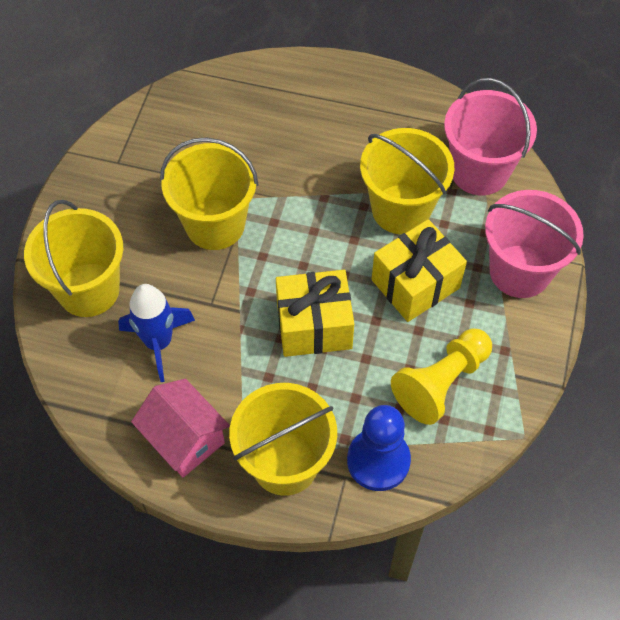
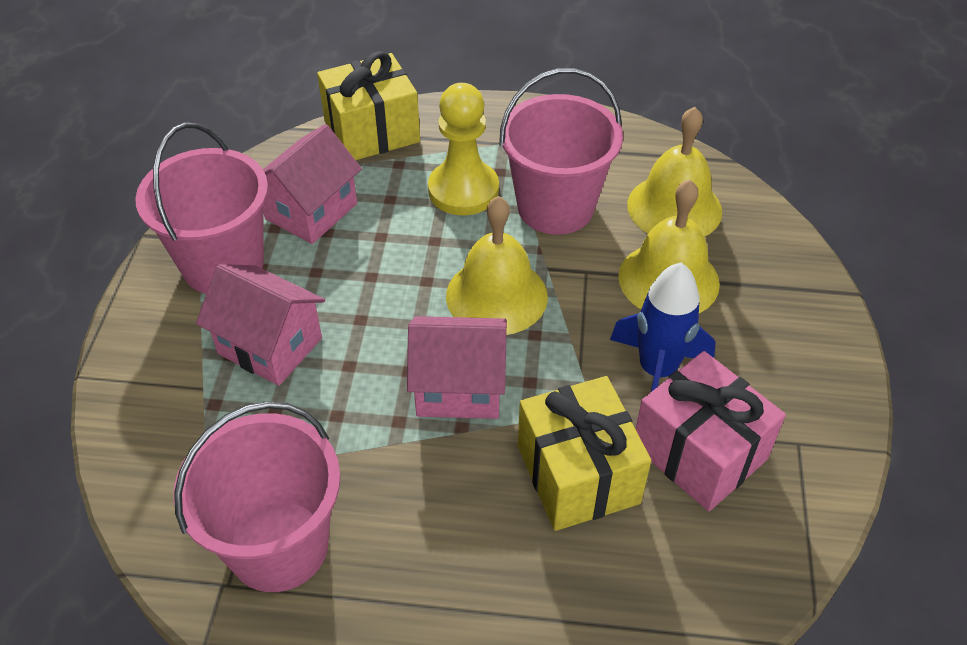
blue pawn: [347,405,411,491] = 1 -> none = 0
pink bucket: [444,78,537,195] [485,190,584,298] = 2 -> [135,123,268,294] [174,401,341,592] [499,68,623,235] = 3
pink gift: none = 0 -> [636,351,786,511] = 1
pink house: [131,379,230,477] = 1 -> [196,264,325,386] [263,124,362,244] [407,316,507,419] = 3
yellow bell: none = 0 -> [446,196,548,335] [618,180,720,313] [627,107,722,237] = 3
yellow bucket: [24,200,123,317] [160,138,258,250] [229,383,337,496] [360,128,454,234] = 4 -> none = 0

